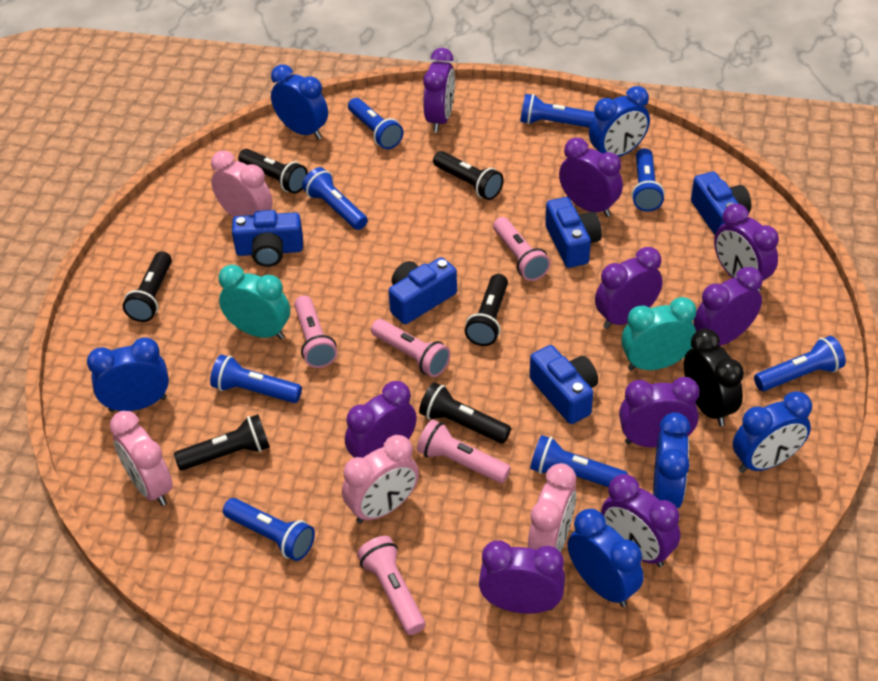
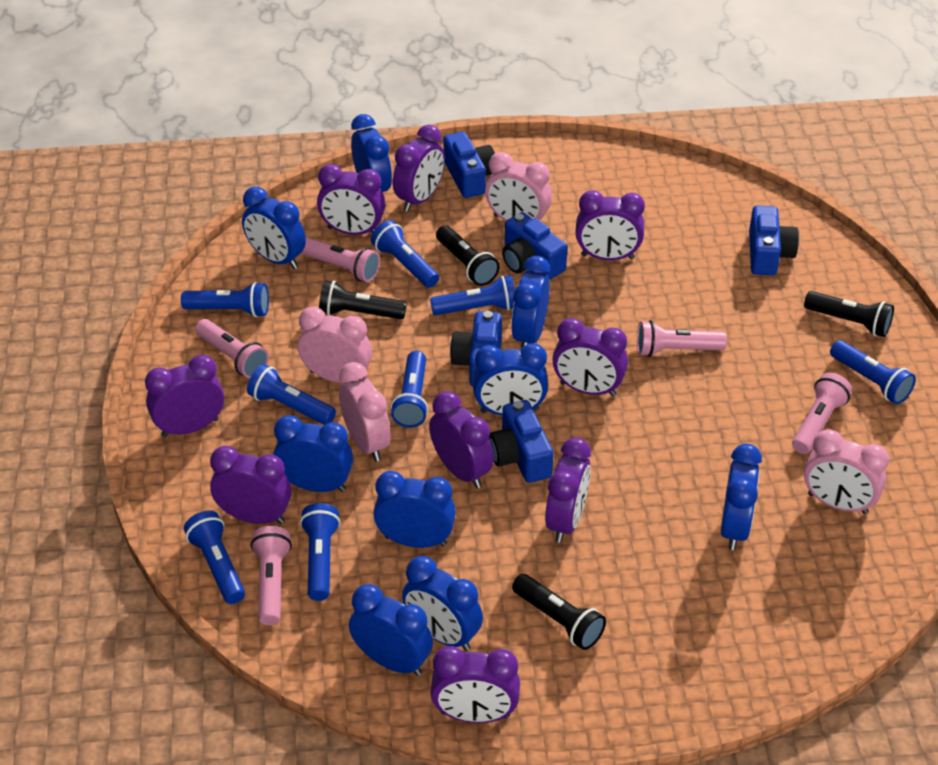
black clock: [684,329,744,426] = 1 -> none = 0
black flashlight: [123,251,172,322] [174,414,270,471] [238,149,308,194] [419,382,511,444] [433,151,503,200] [465,274,508,346] = 6 -> [319,281,407,319] [436,225,499,286] [512,574,606,650] [804,291,894,337] = 4
blue clock: [87,337,169,412] [271,64,328,140] [568,509,644,607] [589,86,650,157] [653,412,690,508] [733,391,812,473] = 6 -> [242,187,306,269] [273,415,353,492] [349,584,433,676] [351,114,392,192] [373,471,456,548] [402,556,483,651] [472,343,548,415] [511,256,550,347] [721,444,762,550] = 9
turquoise clock: [219,265,290,339] [621,297,696,371] = 2 -> none = 0

